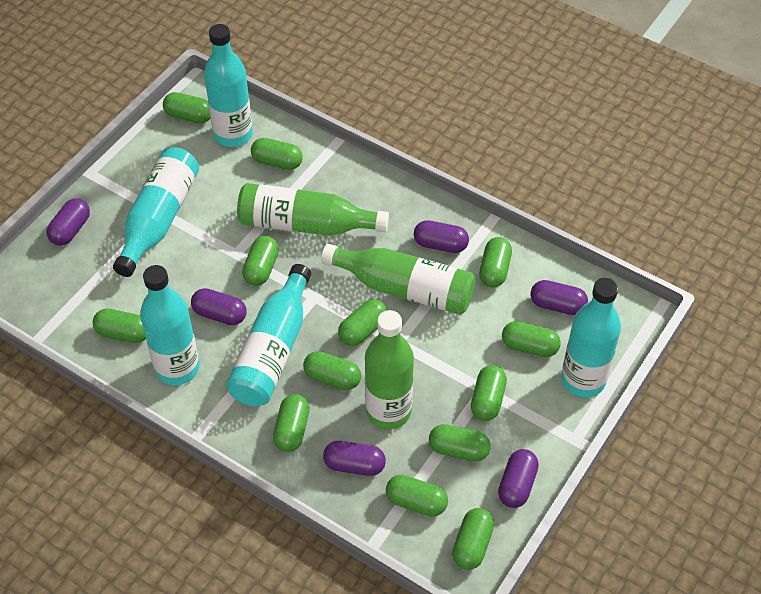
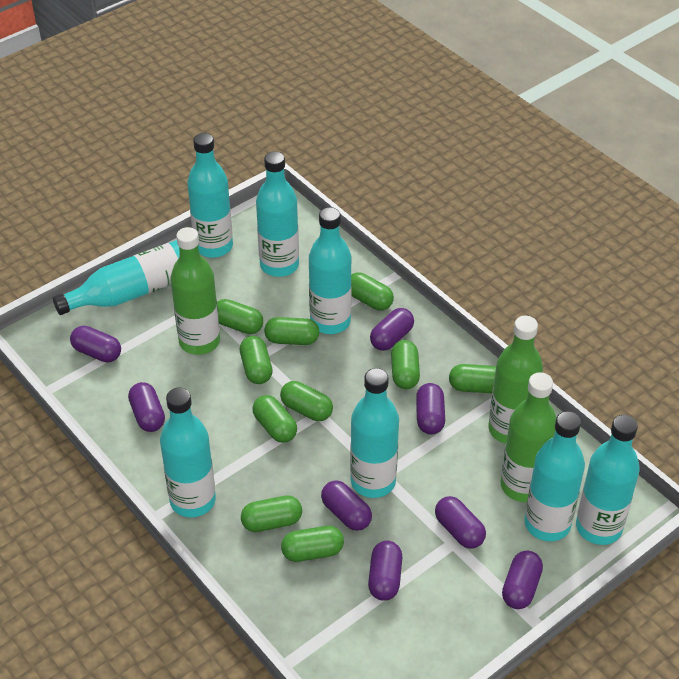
green capsule: [93,308,146,343] [163,92,210,123] [242,236,279,286] [251,138,303,170] [273,394,310,452] [303,351,361,390] [338,299,387,346] [386,475,448,517] [429,424,491,461] [452,508,494,570] [471,365,507,421] [479,237,512,287] [502,321,561,357] = 13 -> [217,299,263,334] [240,336,273,384] [241,495,302,532] [252,395,297,443] [264,317,319,345] [280,381,333,421] [281,526,344,562] [351,272,394,311] [391,340,420,389] [449,364,496,393] = 10
purple capsule: [46,198,90,245] [191,288,247,325] [323,441,386,476] [414,220,469,253] [498,449,539,508] [530,280,588,315] = 6 -> [70,326,121,362] [128,382,165,432] [321,480,372,531] [368,541,402,601] [370,308,414,351] [416,383,445,435] [435,496,486,549] [502,551,543,609] = 8
turquoise bottle: [113,147,199,277] [140,265,200,385] [204,24,253,147] [226,264,311,406] [561,278,621,398] = 5 -> [53,240,180,315] [160,388,216,518] [187,133,233,258] [256,151,299,277] [309,207,352,334] [350,368,399,498] [524,411,585,541] [576,415,640,545] = 8

